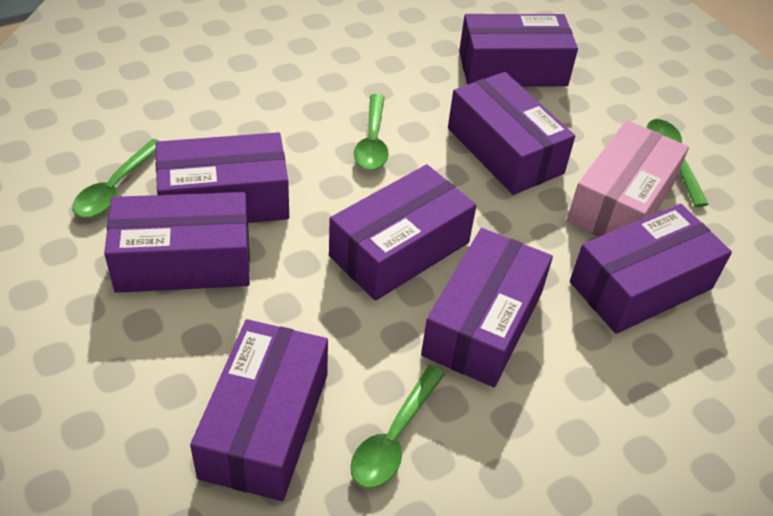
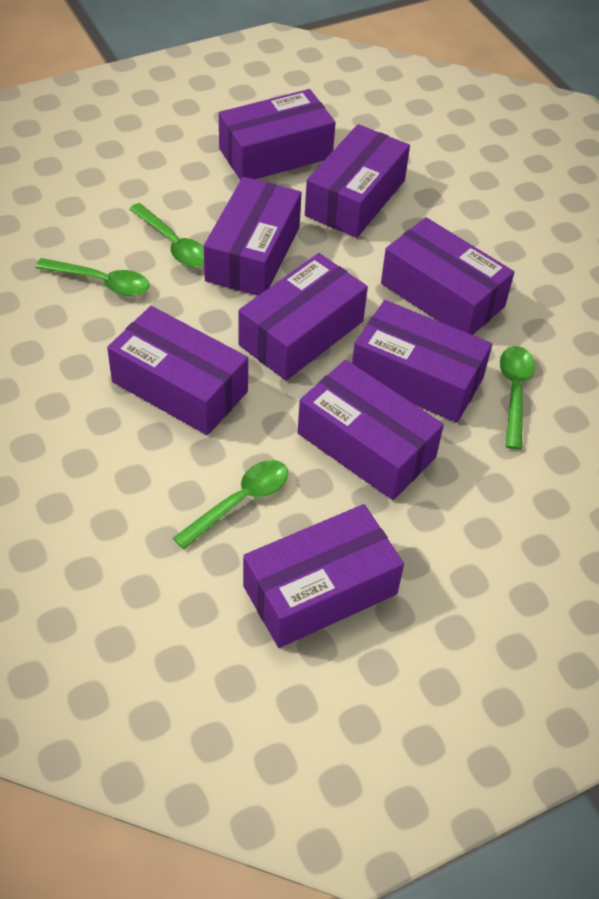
pink box: [567,120,689,237] = 1 -> none = 0
purple box: [104,192,250,293] [156,132,289,223] [190,319,328,501] [329,164,477,301] [421,228,553,387] [448,72,575,195] [459,14,578,87] [570,204,732,334] = 8 -> [107,306,248,435] [204,177,302,296] [219,89,336,180] [238,253,368,381] [243,504,404,648] [297,360,444,500] [305,124,410,238] [352,300,492,423] [381,217,514,335] = 9

